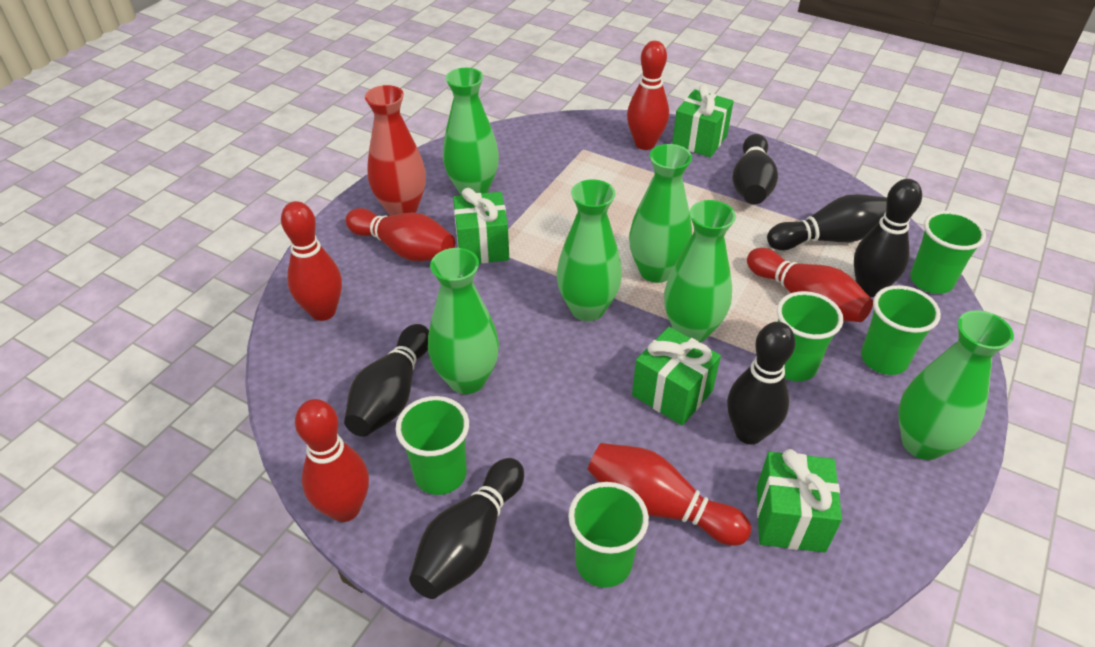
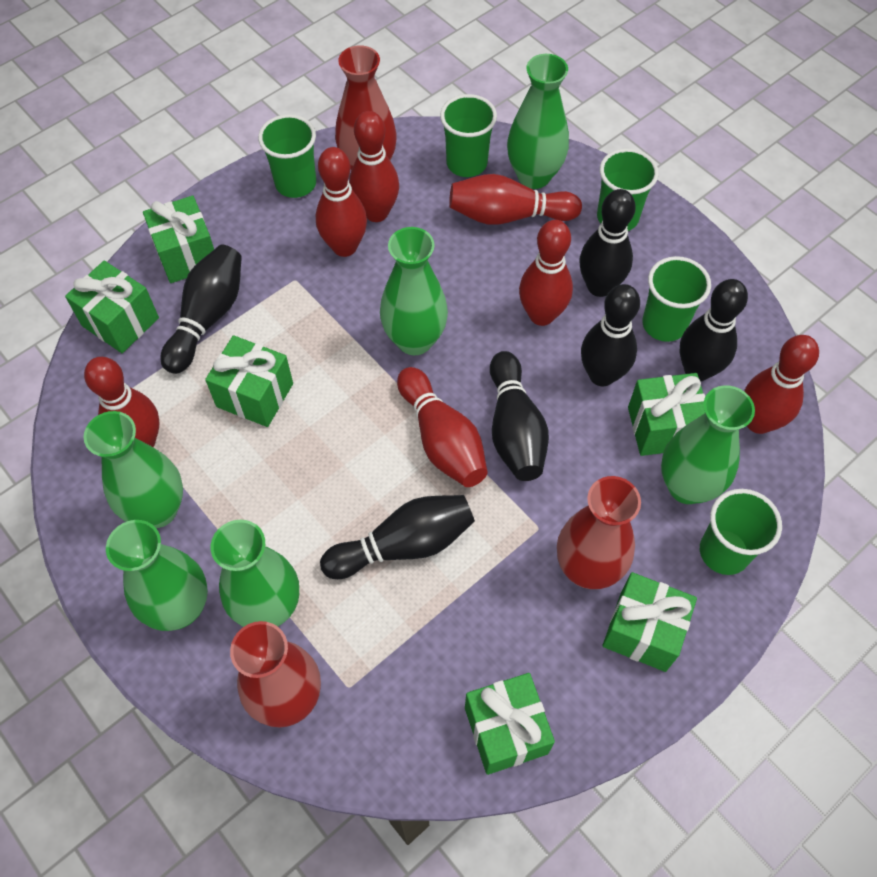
green gift: [453,188,509,264] [632,327,721,426] [672,84,734,157] [757,449,842,553] = 4 -> [65,261,159,353] [143,196,214,283] [205,335,293,427] [465,673,555,775] [602,572,697,672] [628,373,705,456] = 6
red bowling pin: [281,201,342,321] [295,399,369,522] [345,208,455,261] [587,443,751,546] [627,41,669,150] [747,248,873,322] = 6 -> [84,357,160,447] [316,147,367,257] [349,111,399,222] [397,367,487,487] [449,174,582,225] [519,220,573,326] [744,335,819,434] = 7
red vase: [365,85,426,216] = 1 -> [230,621,321,728] [335,45,397,170] [557,476,641,589] = 3

